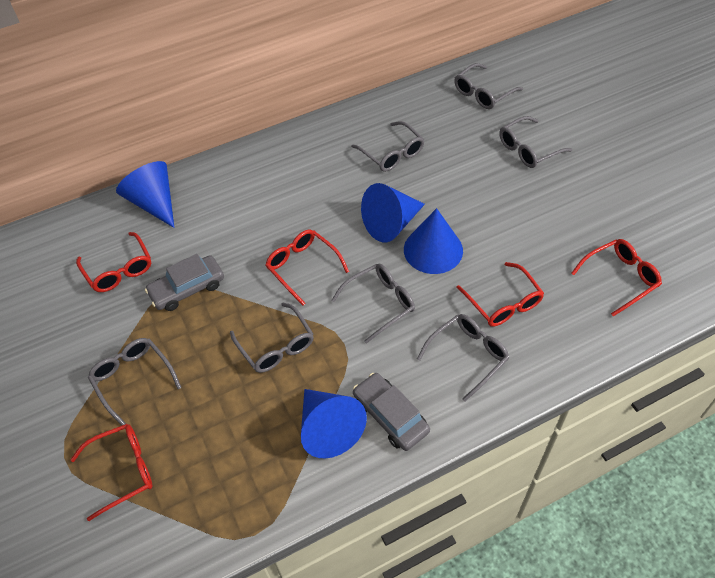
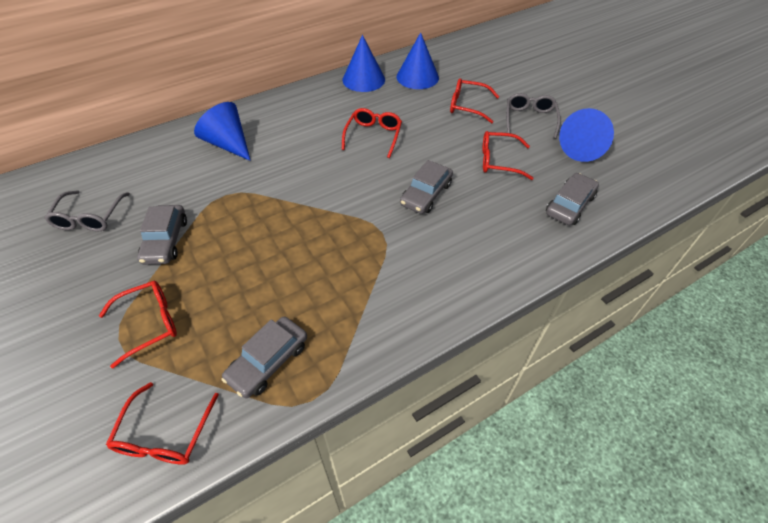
grey car: [145,254,224,311] [353,373,430,451] = 2 -> [137,205,187,264] [222,317,307,398] [400,160,453,214] [546,173,599,225] = 4
grey glasses: [88,338,182,425] [230,303,314,373] [331,264,415,344] [351,121,425,172] [417,314,509,401] [454,63,523,109] [499,116,572,168] = 7 -> [44,190,130,232] [506,93,561,139] = 2

